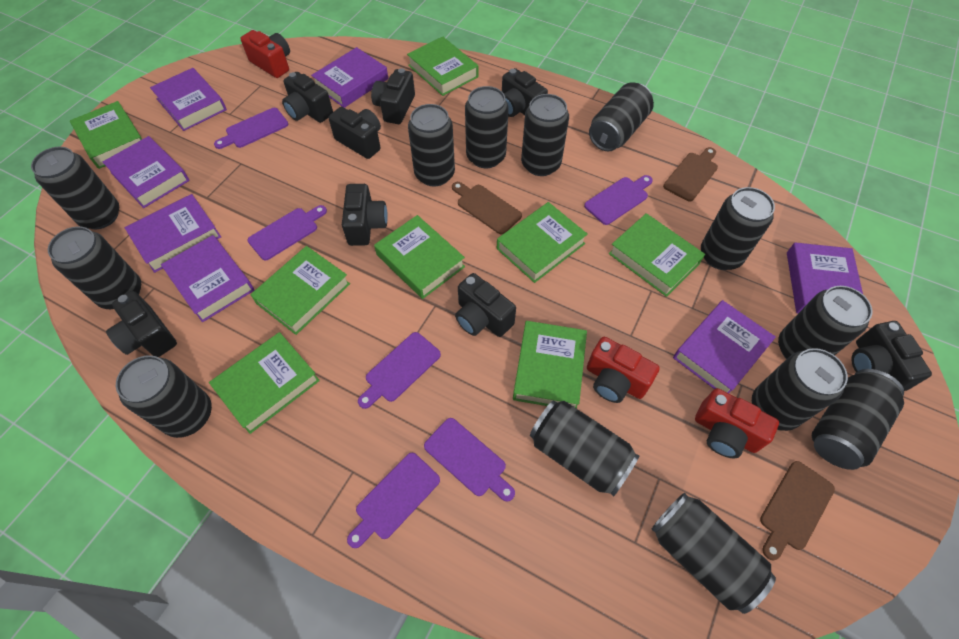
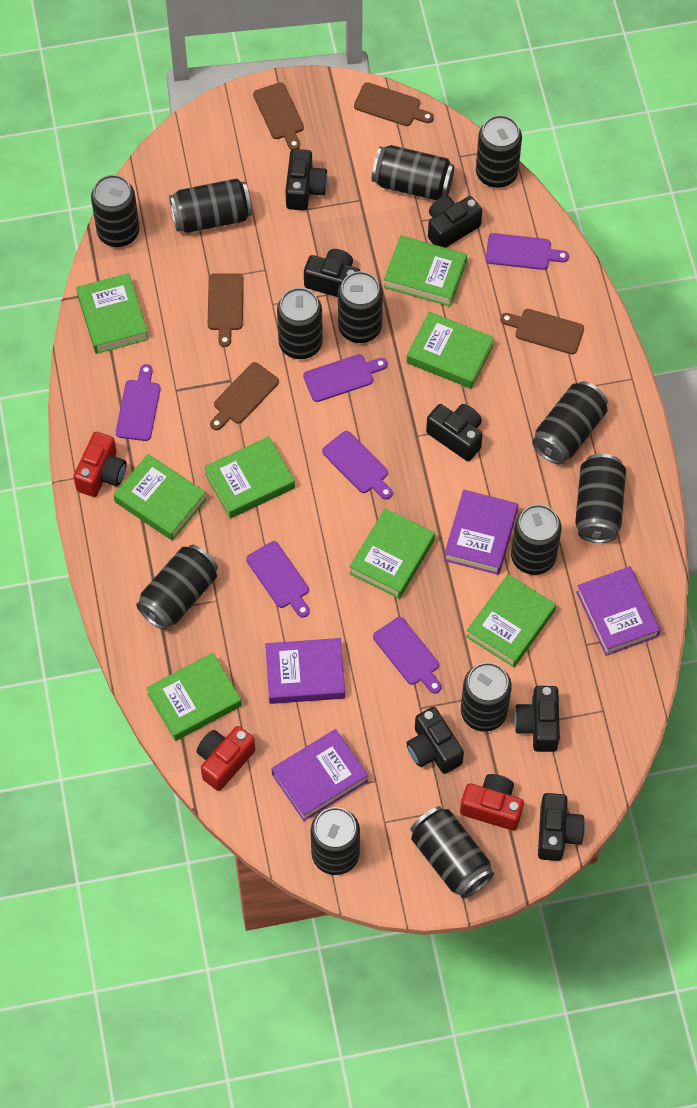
black camera: [106,291,177,357] [282,72,333,123] [328,107,381,159] [342,184,388,246] [371,68,415,124] [455,273,516,337] [502,68,548,117] [851,321,932,391] = 8 -> [285,149,328,210] [304,249,360,297] [406,707,464,774] [426,404,483,461] [428,196,482,248] [514,686,560,752] [538,793,585,861] = 7
brown cutting board: [452,182,522,234] [663,147,718,201] [760,461,835,561] = 3 -> [208,273,244,347] [210,362,279,430] [253,82,304,150] [354,82,434,126] [500,309,584,354] = 5
purple book: [103,136,190,208] [125,194,221,273] [150,68,227,131] [161,235,254,322] [311,47,388,108] [673,300,776,393] [787,243,863,314] = 7 -> [265,638,345,704] [272,729,368,821] [444,490,518,575] [576,566,661,656] = 4

